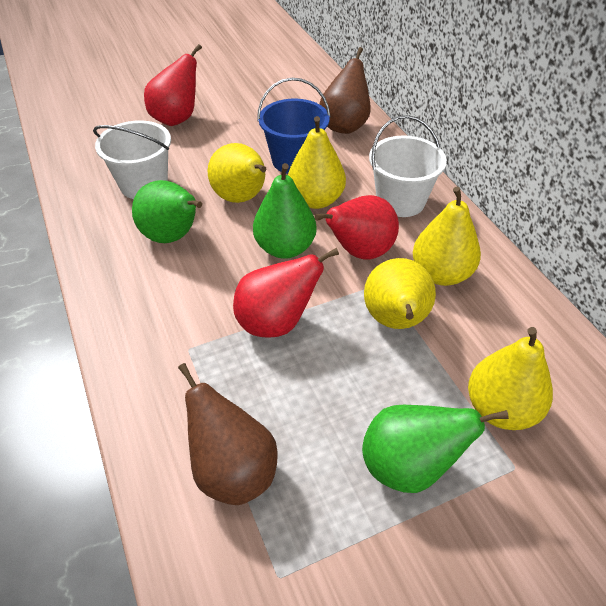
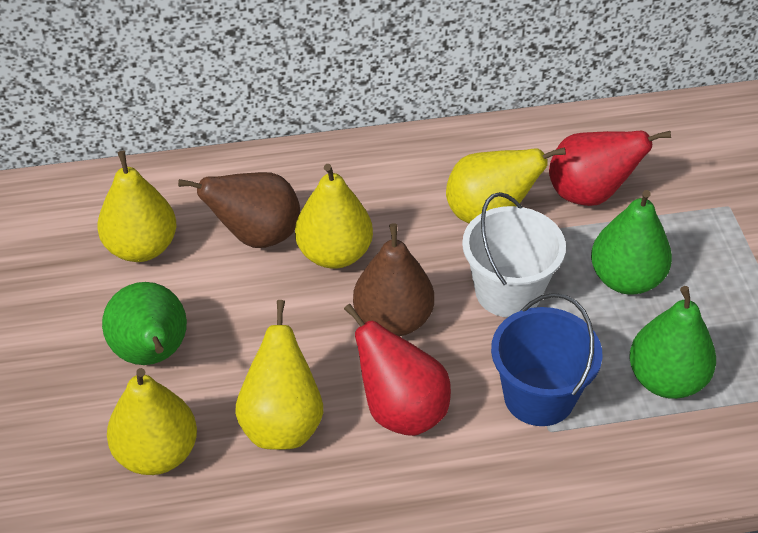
red pear: [144,44,202,126] [233,248,339,338] [314,195,399,260] = 3 -> [344,304,451,436] [549,131,671,206] = 2
white bucket: [93,120,171,199] [369,115,447,217] = 2 -> [462,192,566,317] = 1

